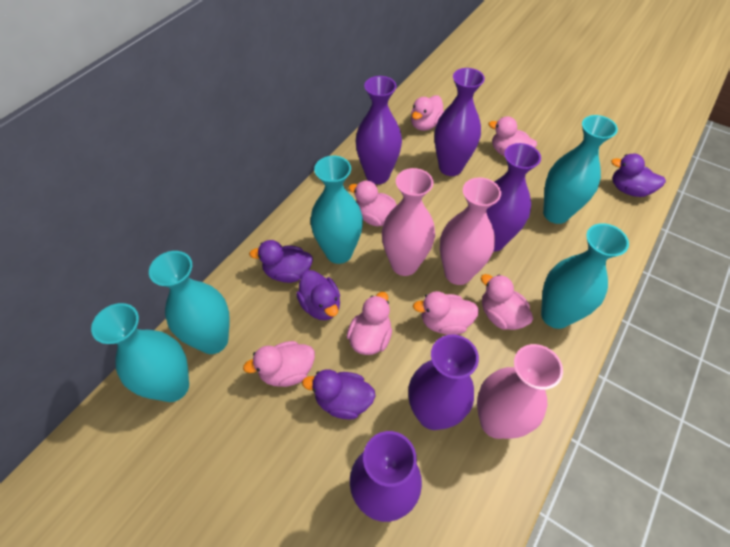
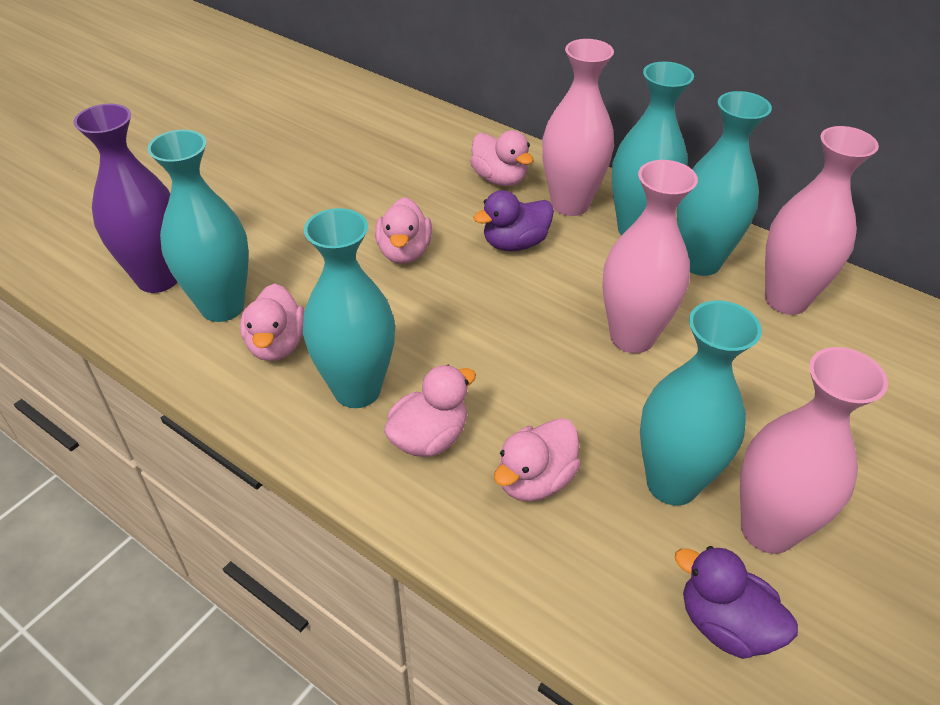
pink duck: [243,341,315,387] [347,292,392,355] [349,181,397,226] [411,95,444,131] [413,291,479,335] [481,274,533,330] [489,116,537,157] = 7 -> [240,283,304,361] [375,197,432,264] [384,365,476,457] [470,130,534,186] [494,418,581,502] = 5
pink vase: [382,168,435,276] [440,177,501,285] [477,344,563,439] = 3 -> [542,39,614,216] [602,160,698,353] [740,347,888,554] [765,126,879,315] = 4
purple duck: [249,240,313,283] [296,270,340,320] [302,369,376,420] [611,154,666,197] = 4 -> [473,190,554,251] [675,546,798,659] = 2
purple vase: [350,431,422,522] [356,76,402,184] [408,334,479,430] [434,68,485,176] [486,143,541,252] = 5 -> [73,104,177,293] = 1

